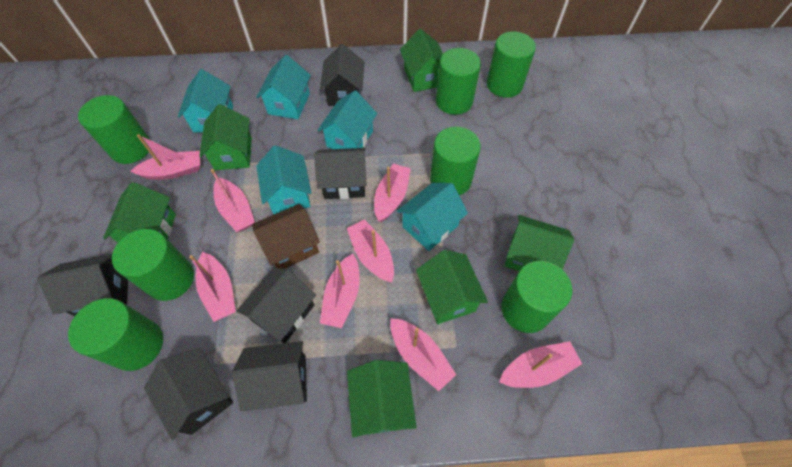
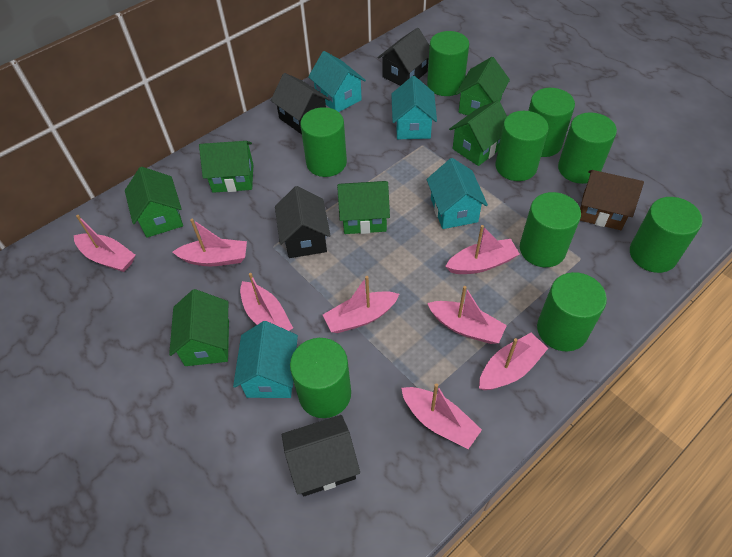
black house: [37,253,128,316] [144,348,233,440] [232,341,307,412] [236,267,316,343] [314,148,367,199] [320,44,365,106] = 6 -> [271,73,330,134] [275,186,331,258] [282,415,360,497] [378,28,430,86] = 4
green cylinder: [68,298,163,371] [78,95,150,164] [112,229,194,301] [430,127,481,195] [436,48,481,115] [487,31,536,98] [501,261,572,333] = 7 -> [290,338,351,418] [300,107,347,177] [427,31,469,96] [496,111,549,181] [520,192,581,267] [528,88,575,157] [537,272,607,352] [558,112,617,184] [630,197,703,273] = 9
turquoise house: [178,69,233,132] [256,55,311,119] [256,145,312,214] [317,91,377,149] [397,183,468,251] = 5 -> [233,321,298,398] [308,51,366,112] [391,76,437,139] [427,158,488,229] = 4

